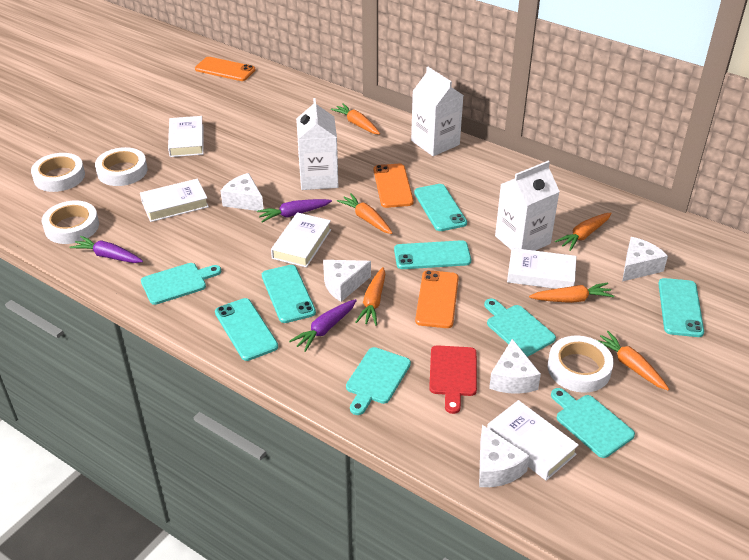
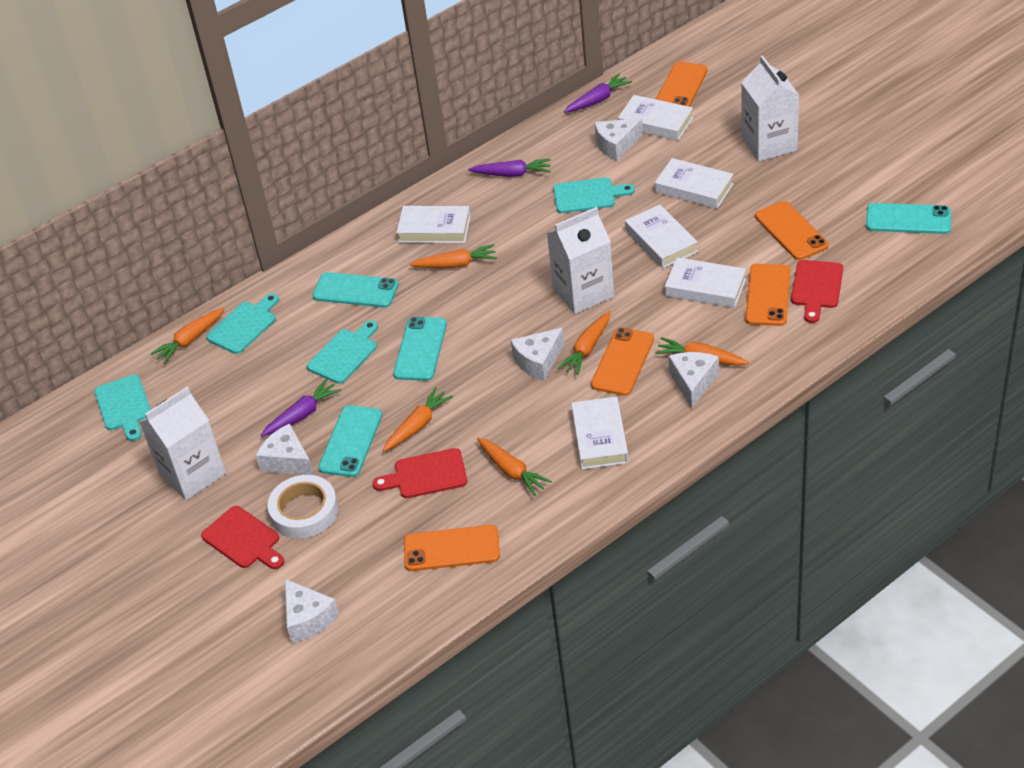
orange phone: [195,57,256,81] [374,164,414,208] [415,270,459,328] = 3 -> [404,525,500,571] [591,327,654,396] [656,61,708,107] [746,264,790,326] [755,201,828,260] = 5
red cutting board: [429,345,477,414] = 1 -> [201,506,284,569] [373,448,467,498] [791,260,843,323] = 3
turquoise phone: [215,298,278,361] [262,265,316,323] [394,240,471,269] [414,184,467,231] [659,278,704,337] = 5 -> [312,272,399,308] [318,405,382,477] [393,317,447,381] [866,203,951,234] = 4
white book: [140,179,209,222] [168,116,204,157] [271,212,331,267] [487,400,579,481] [507,248,576,289] = 5 -> [396,206,471,243] [571,396,629,469] [618,95,693,141] [625,205,698,268] [655,158,734,209] [665,257,746,308] = 6
white tape: [31,153,85,192] [42,201,99,244] [95,147,148,186] [548,336,614,393] = 4 -> [267,475,338,538] = 1

